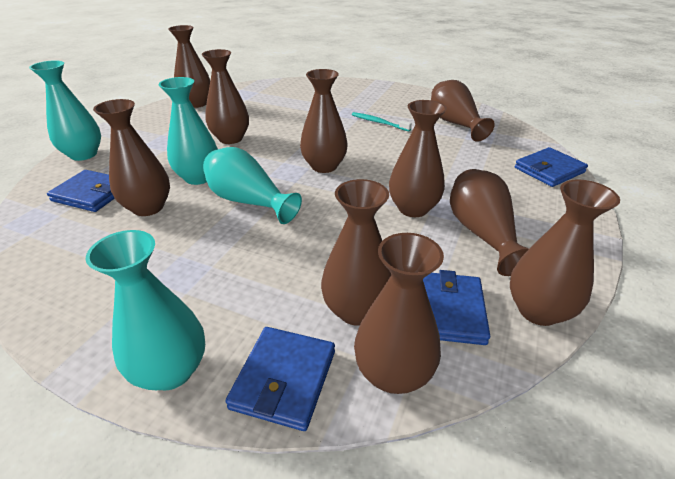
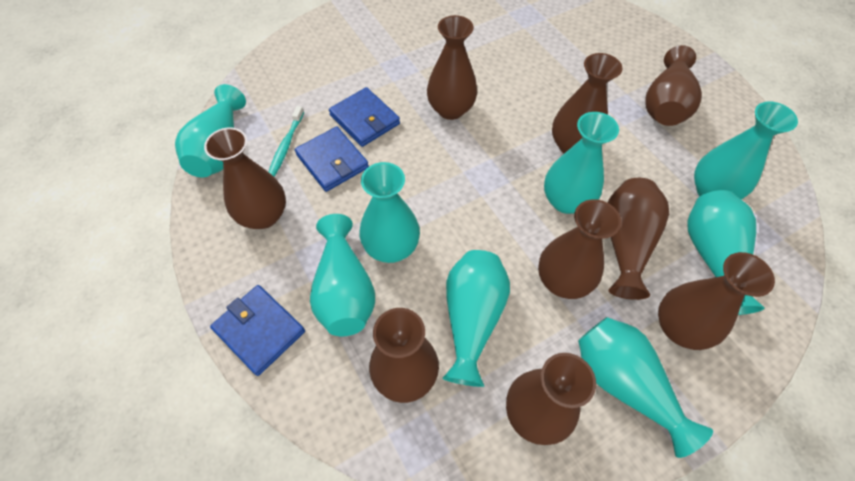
blue wallet: [47,170,115,212] [225,327,335,431] [423,270,490,345] [515,147,588,187] = 4 -> [210,285,305,376] [295,127,369,192] [329,87,400,147] = 3
brown vase: [93,99,170,216] [168,25,210,108] [202,49,249,144] [300,69,348,173] [321,179,391,326] [354,233,444,394] [389,100,447,217] [431,80,495,142] [450,169,529,276] [510,179,620,326] = 10 -> [204,128,286,229] [369,308,439,403] [427,15,477,120] [506,353,596,445] [538,199,621,299] [552,53,623,153] [608,178,669,300] [645,45,702,126] [658,252,775,350] = 9
turquoise vase: [29,60,101,161] [86,230,205,391] [159,77,218,185] [203,147,302,224] = 4 -> [175,84,246,178] [310,214,375,336] [360,162,420,263] [442,250,510,387] [544,112,619,214] [578,317,713,458] [687,190,765,315] [694,101,798,200] = 8

